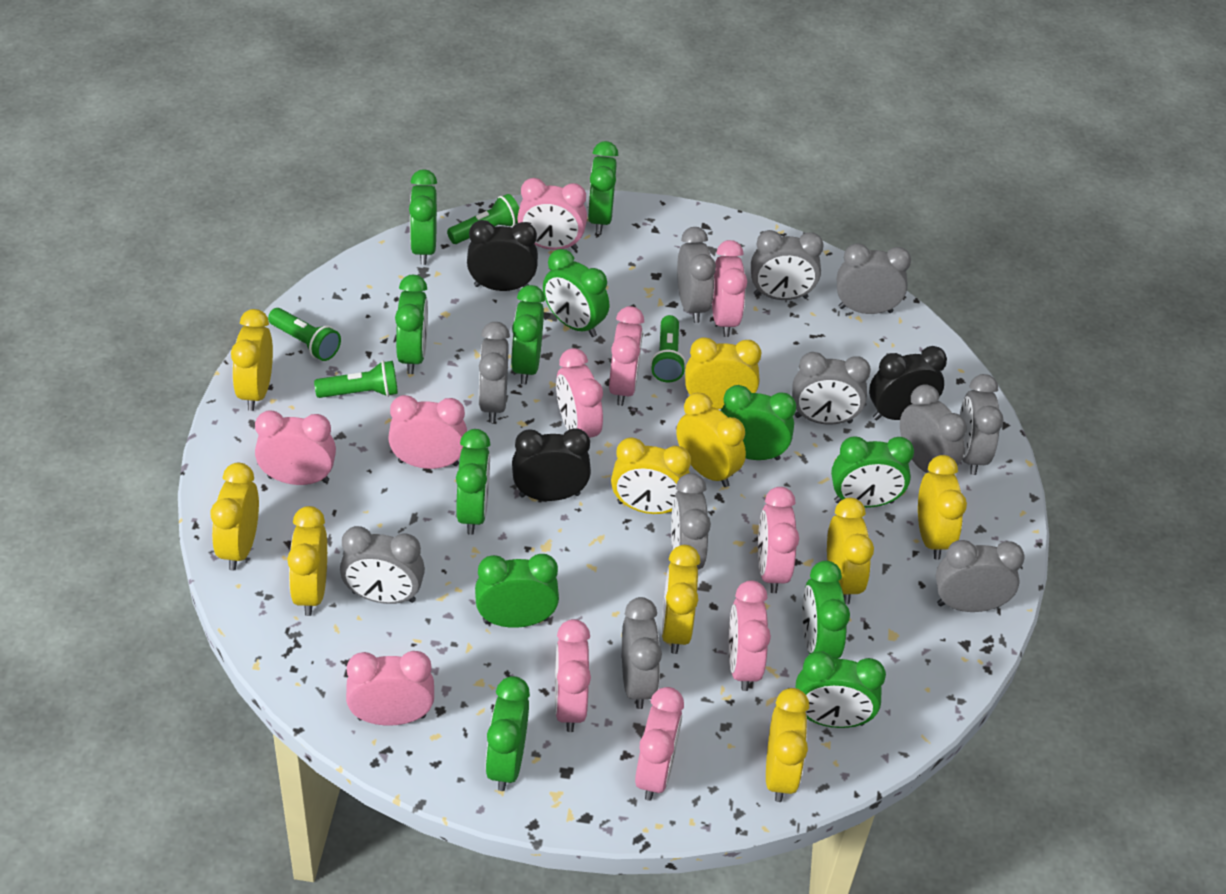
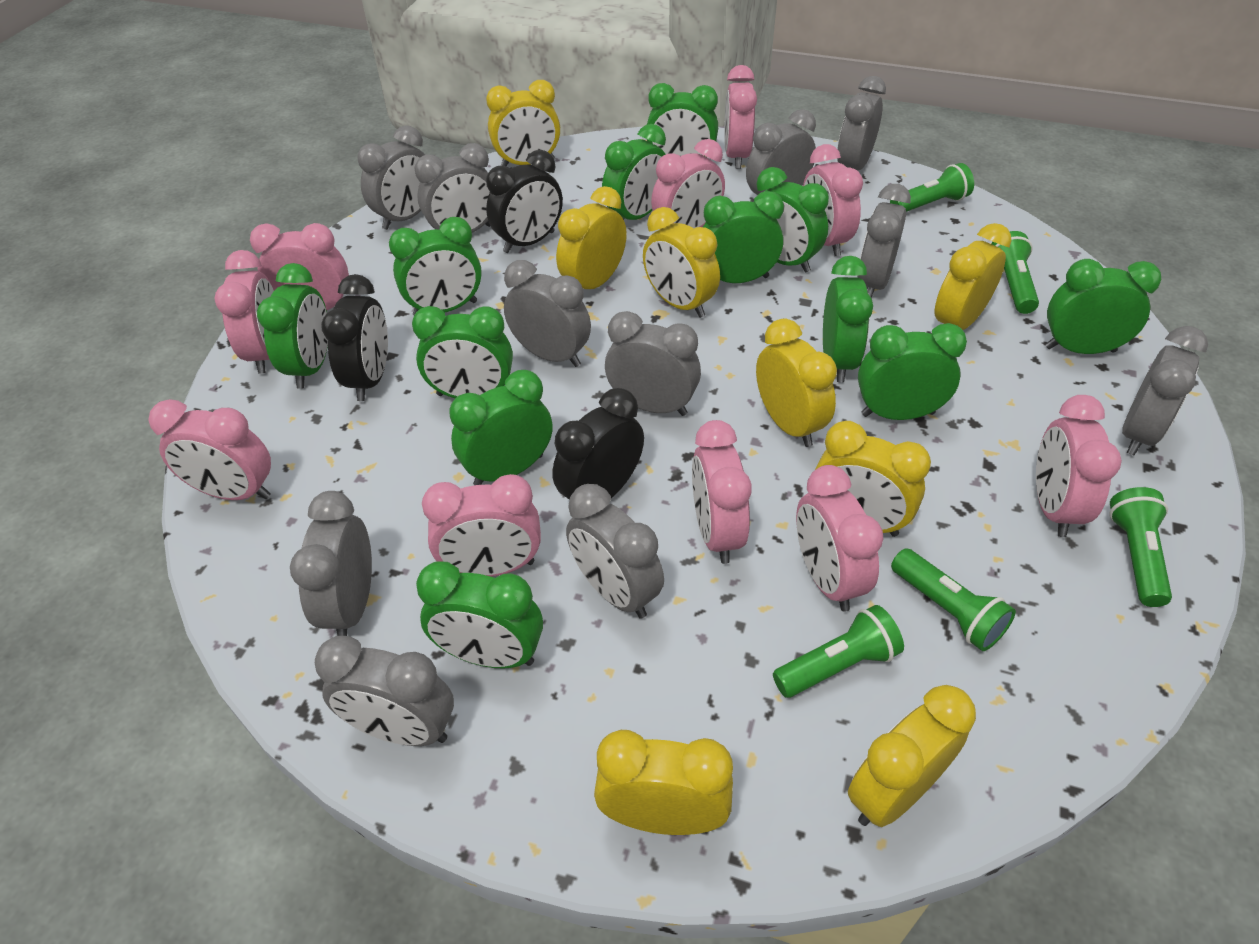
green flashlight: [268,308,341,361] [314,361,398,398] [447,194,519,244] [650,315,686,382] = 4 -> [773,605,904,698] [890,163,974,212] [891,548,1016,651] [992,231,1039,314] [1109,487,1172,607] = 5
pink clock: [255,410,336,485] [346,651,434,726] [388,395,467,469] [517,178,587,250] [555,619,591,732] [556,348,603,438] [609,306,644,406] [635,687,684,801] [712,240,747,337] [729,580,771,691] [758,487,799,593] = 11 -> [148,399,271,500] [214,250,274,374] [250,223,349,310] [422,474,541,577] [651,139,725,228] [692,420,752,564] [724,65,757,169] [796,465,884,612] [803,144,863,256] [1036,395,1122,537] = 10
yellow clock: [211,463,259,571] [231,309,273,411] [287,506,327,616] [611,437,691,514] [661,545,700,654] [676,393,746,487] [685,337,762,409] [766,688,809,802] [827,498,874,604] [918,455,967,560] = 10 -> [486,80,560,166] [556,186,627,289] [594,730,733,835] [643,207,720,318] [756,318,837,447] [815,421,931,537] [848,685,976,827] [934,223,1012,330] = 8

